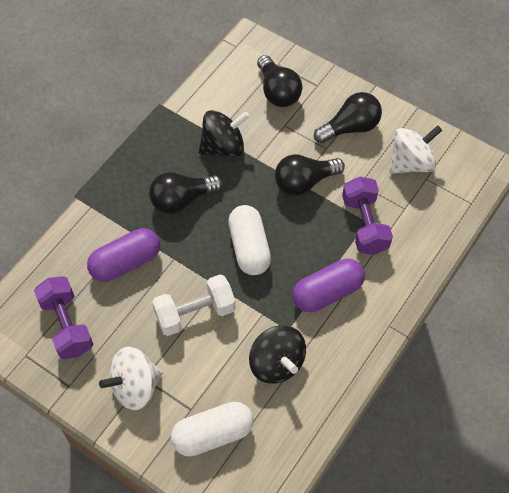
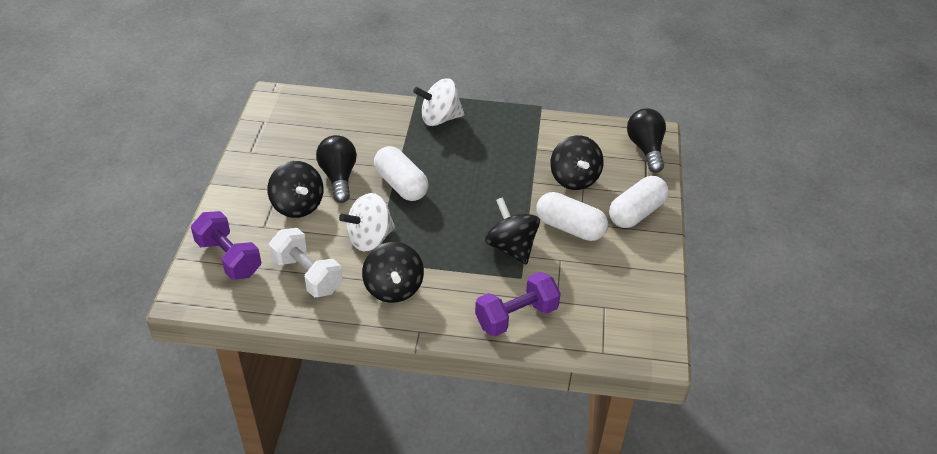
black light bulb: [149,172,222,214] [257,55,302,107] [275,154,345,196] [314,92,382,143] = 4 -> [316,135,357,203] [627,108,666,173] = 2
black spinning top: [199,110,250,157] [249,325,306,383] = 2 -> [267,161,324,218] [362,242,424,303] [485,197,540,265] [550,135,604,190] = 4
purple capsule: [87,228,160,282] [292,259,365,312] = 2 -> none = 0
white capsule: [171,402,253,457] [228,205,271,275] = 2 -> [374,146,429,201] [537,192,608,241] [609,176,669,228] = 3

